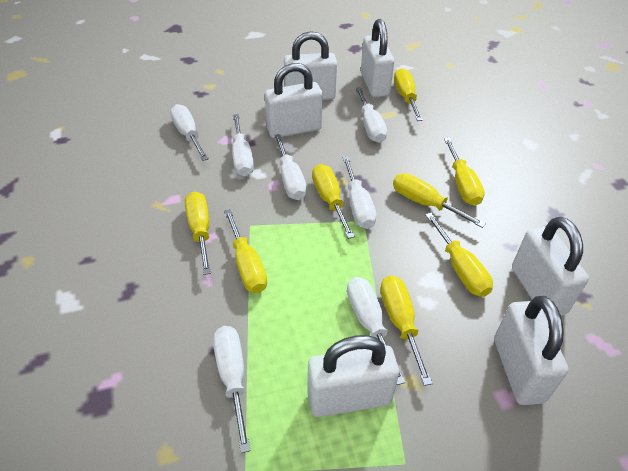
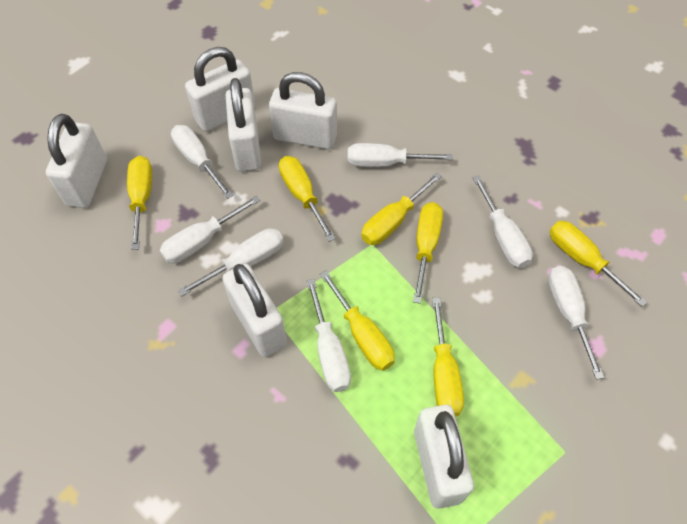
yellow screwdriver: [185,192,211,275] [224,209,267,293] [312,164,355,239] [380,275,433,386] [393,173,486,228] [394,68,423,121] [425,213,493,297] [444,138,485,206] = 8 -> [127,156,152,250] [279,156,336,242] [320,271,395,371] [361,172,442,245] [413,202,443,304] [432,298,464,417] [550,221,647,307] = 7

